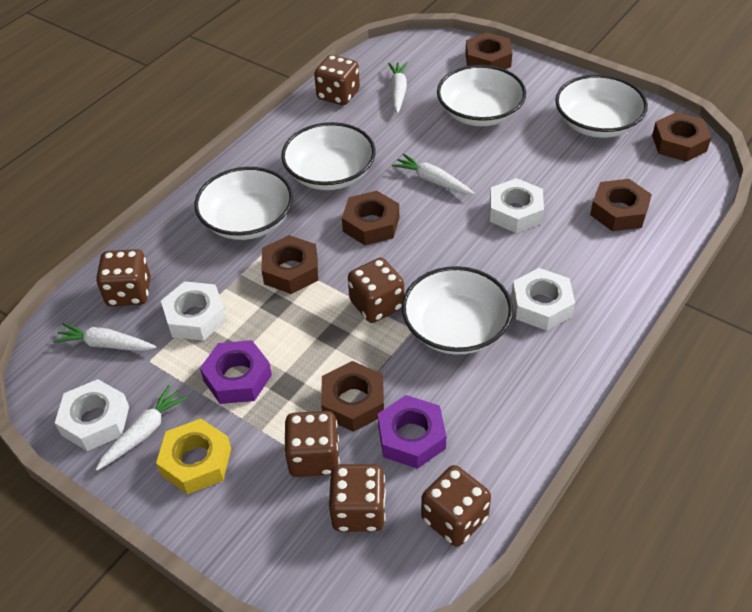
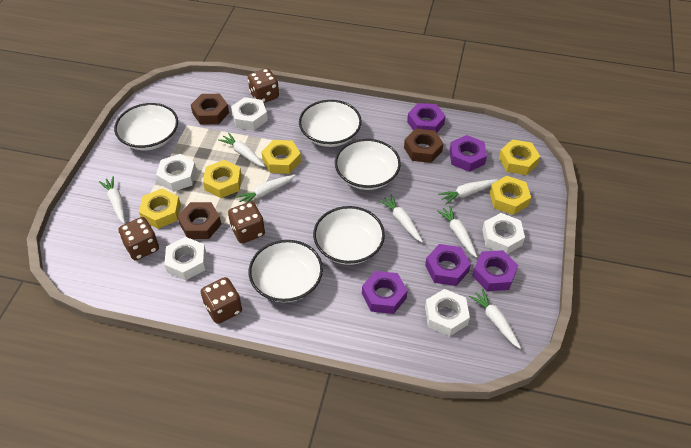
brown dice: [96,249,151,306] [284,411,340,477] [314,55,360,105] [329,464,386,532] [348,258,404,323] [421,465,491,547] = 6 -> [119,217,159,260] [201,277,242,324] [228,201,265,244] [248,68,279,103] = 4
brown nut: [262,235,318,294] [321,361,384,432] [342,191,399,245] [465,32,512,69] [590,179,652,231] [652,112,711,162] = 6 -> [177,202,222,239] [191,94,229,125] [404,129,443,163] = 3
purple nut: [200,340,272,404] [378,395,446,469] = 2 -> [362,271,408,314] [407,103,446,133] [425,244,471,286] [450,135,487,172] [472,250,518,291] = 5
white carrot: [53,323,157,351] [95,385,188,471] [388,62,407,114] [392,154,474,194] = 4 -> [99,176,125,224] [218,132,265,167] [236,175,296,204] [379,194,423,242] [437,206,477,258] [438,179,498,205] [469,289,521,349] = 7
white nut: [55,379,129,451] [161,281,227,341] [490,178,544,233] [512,268,575,331] = 4 -> [156,154,197,192] [164,237,206,280] [231,97,268,130] [425,289,470,336] [482,213,525,254] = 5
yellow nut: [156,419,231,494] = 1 -> [139,188,181,229] [203,160,242,198] [261,140,301,174] [489,176,531,215] [499,139,540,175] = 5

